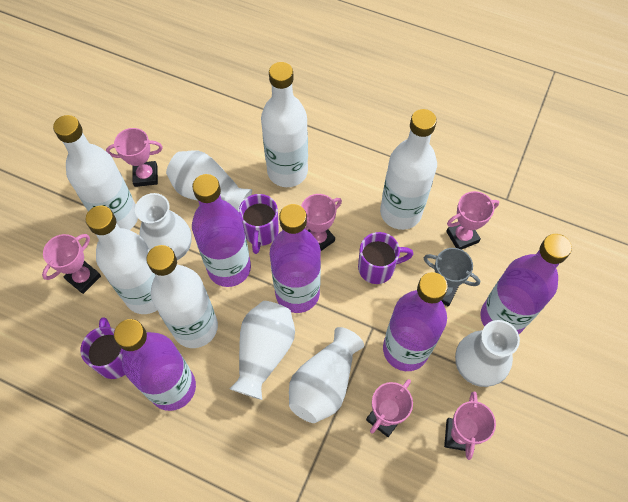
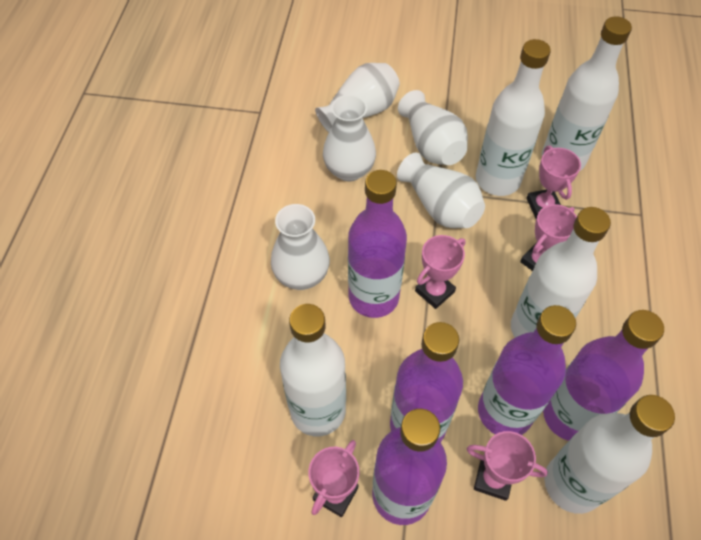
grey trophy: [424,248,480,306] = 1 -> none = 0
pink trophy: [42,234,101,294] [106,128,163,187] [301,194,342,251] [366,379,413,437] [444,392,496,460] [446,191,499,250] = 6 -> [309,440,359,517] [415,235,465,309] [467,431,548,501] [520,204,577,271] [526,146,581,219] = 5
purple mug: [81,317,125,379] [239,194,279,254] [358,232,413,284] = 3 -> none = 0

